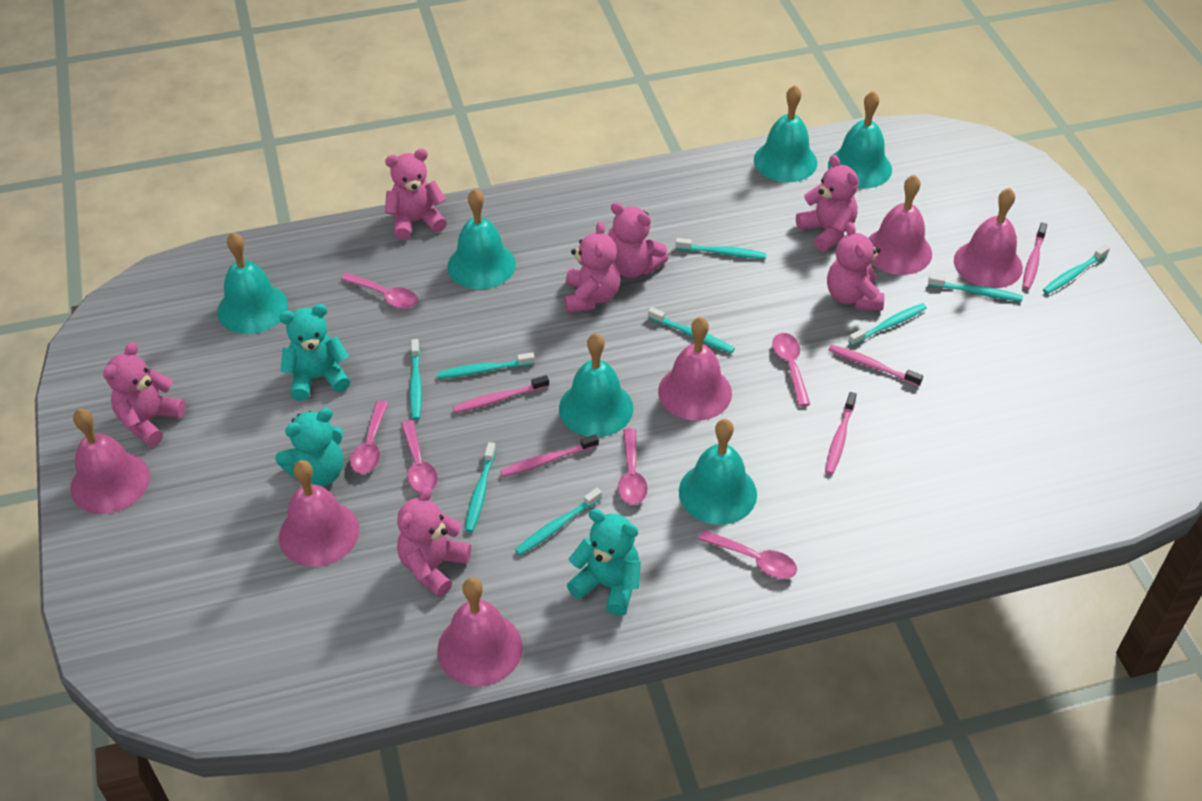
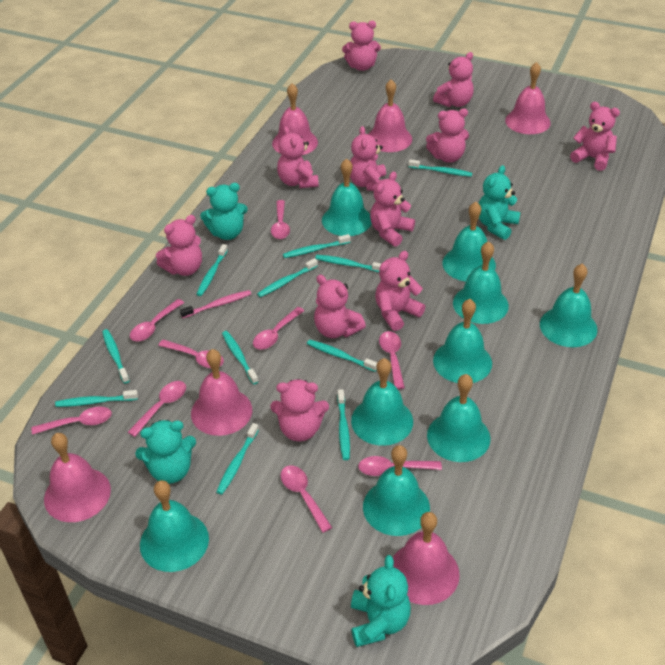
pink spoon: [341,273,418,309] [350,400,388,474] [401,420,438,493] [618,428,648,505] [699,530,797,579] [772,333,810,406] = 6 -> [31,407,112,435] [128,381,186,437] [130,299,184,341] [158,339,224,368] [253,307,304,349] [271,200,290,239] [280,465,332,533] [358,456,442,476] [379,331,405,389] = 9
pink teddy bear: [103,342,186,447] [385,149,447,240] [397,486,471,597] [564,221,620,313] [608,202,668,278] [796,155,859,251] [827,222,884,311] = 7 -> [156,215,202,276] [270,379,329,442] [277,126,319,188] [314,275,366,338] [342,21,381,71] [350,126,386,191] [370,172,415,247] [375,251,425,331] [426,108,469,163] [433,52,474,107] [570,102,620,171] = 11
pink toothbrush: [453,375,549,413] [500,434,599,477] [825,392,857,474] [829,344,923,387] [1023,223,1047,290] = 5 -> [180,290,251,318] = 1
turquoise bell: [217,232,288,334] [447,189,516,289] [559,333,633,437] [679,419,757,525] [754,85,817,182] [828,91,892,189] = 6 -> [140,480,209,572] [322,158,372,236] [351,358,413,446] [363,445,430,536] [427,374,491,462] [433,299,492,383] [442,202,496,282] [453,241,509,324] [540,264,598,347] = 9
turquoise teddy bear: [275,408,343,486] [279,304,350,401] [567,509,641,616] = 3 -> [135,420,196,484] [200,183,248,240] [351,555,411,647] [478,165,521,240] = 4
turquoise toothbrush: [410,339,422,420] [437,352,535,379] [465,442,496,532] [515,488,602,555] [648,307,735,354] [675,238,766,259] [848,303,927,346] [928,274,1023,302] [1043,245,1110,294] = 9 -> [55,390,138,407] [102,329,130,384] [197,244,228,296] [216,423,259,495] [222,331,259,384] [257,258,318,297] [283,234,351,258] [307,340,377,372] [315,255,381,272] [337,389,350,460] [409,159,472,177] = 11

